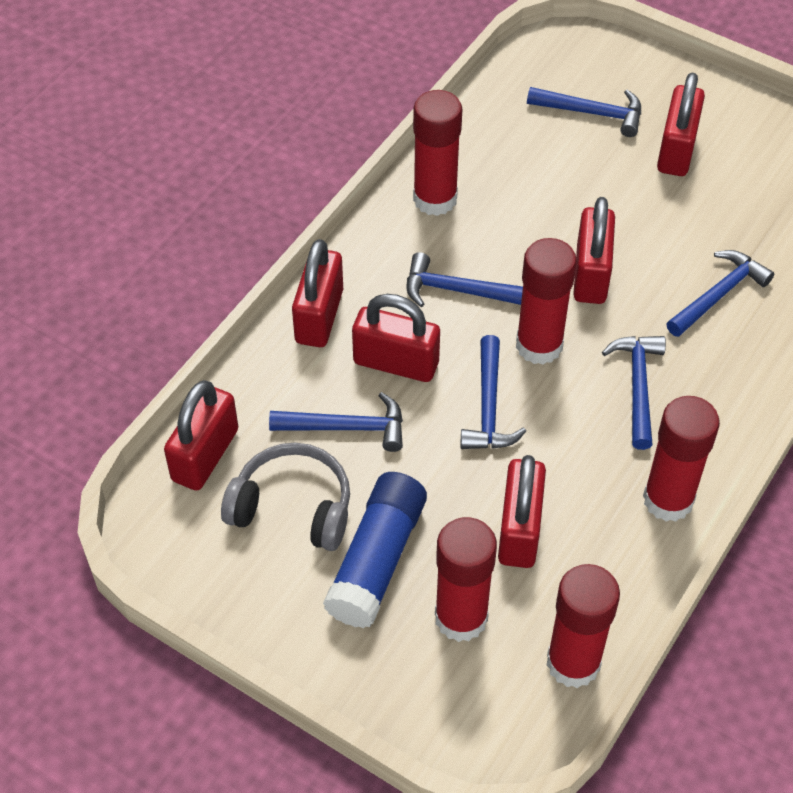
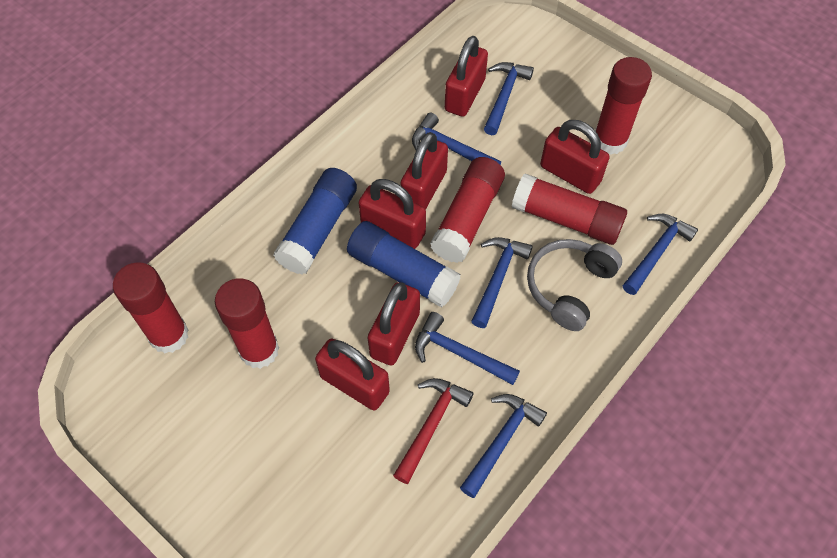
blue glue stick: [323,472,427,628] = 1 -> [273,168,357,275] [347,221,461,307] = 2
red hammer: none = 0 -> [393,378,474,484] = 1

